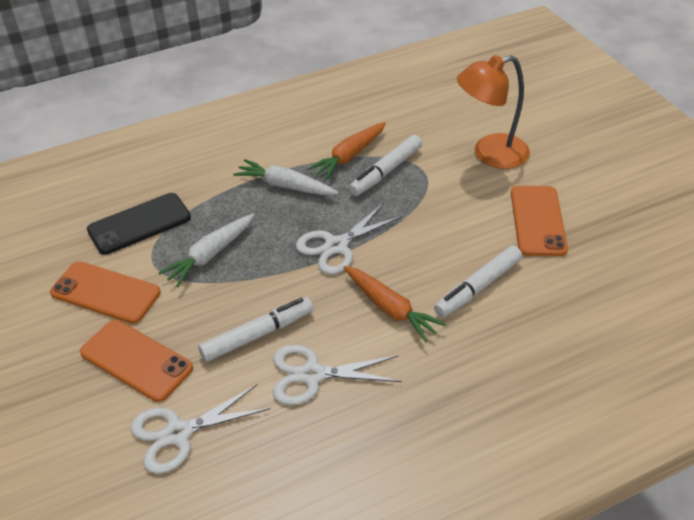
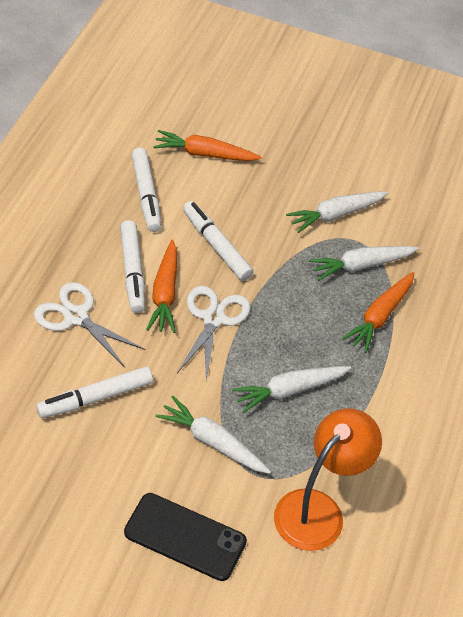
orange carrot: [308,122,386,180] [343,266,446,342] = 2 -> [146,239,177,333] [153,130,262,161] [342,272,414,353] = 3
orange phone: [50,261,161,324] [80,320,193,402] [511,186,568,256] = 3 -> none = 0
white carrot: [158,214,254,287] [233,159,339,195] = 2 -> [155,396,271,474] [232,366,351,413] [286,192,388,233] [309,246,419,281] = 4
white marker: [198,297,314,362] [349,135,422,196] [434,245,522,318] = 3 -> [36,366,153,418] [120,220,145,313] [131,148,161,232] [183,201,254,281] = 4
white scissors: [131,384,270,474] [273,345,402,405] [296,203,403,274] = 3 -> [34,282,145,367] [177,286,250,382] = 2

